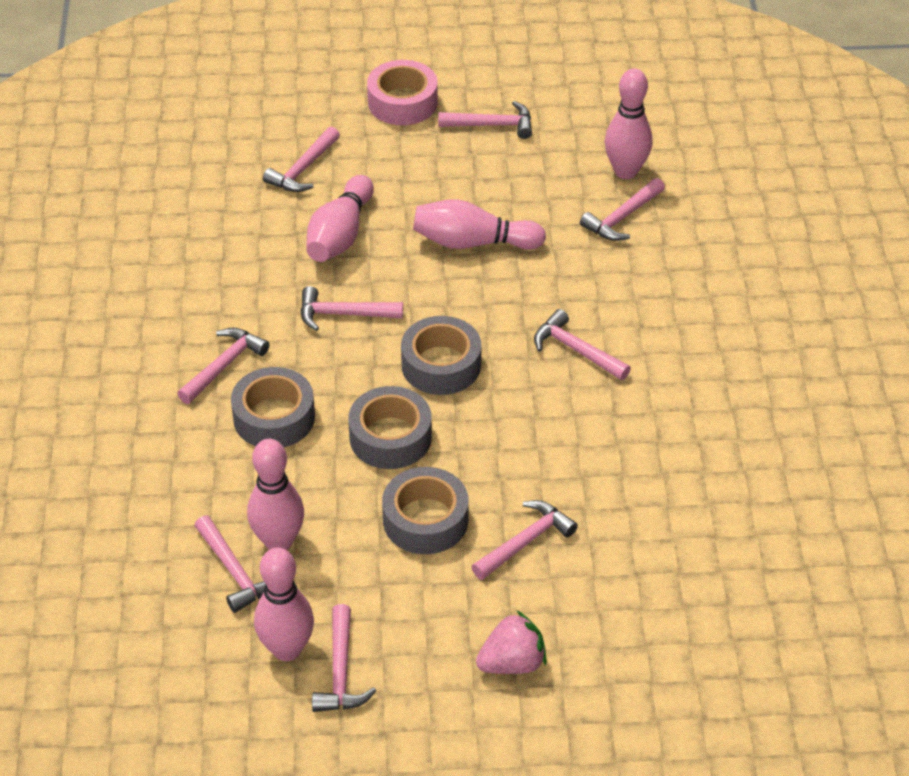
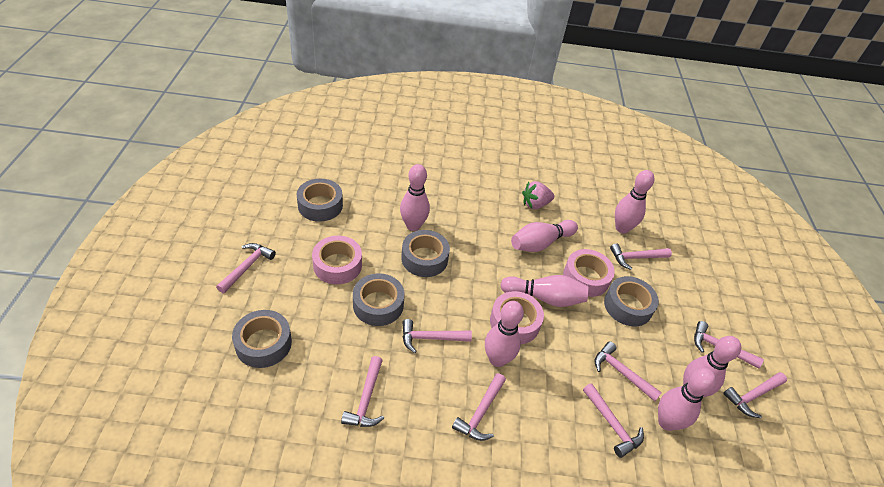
grey tape: [231,367,315,447] [348,386,432,469] [382,467,469,554] [401,316,481,395] = 4 -> [232,310,292,368] [297,179,343,222] [353,273,405,326] [401,230,450,277] [604,276,659,326] = 5
pink bowling pin: [247,439,304,550] [254,547,314,661] [306,175,374,262] [413,199,546,250] [605,68,653,179] = 5 -> [400,164,430,231] [485,301,524,367] [500,275,589,307] [511,220,578,252] [615,170,654,234] [658,368,716,431] [683,336,741,397] = 7
pink tape: [367,60,438,125] = 1 -> [312,236,362,284] [490,291,544,344] [563,249,615,297] = 3

